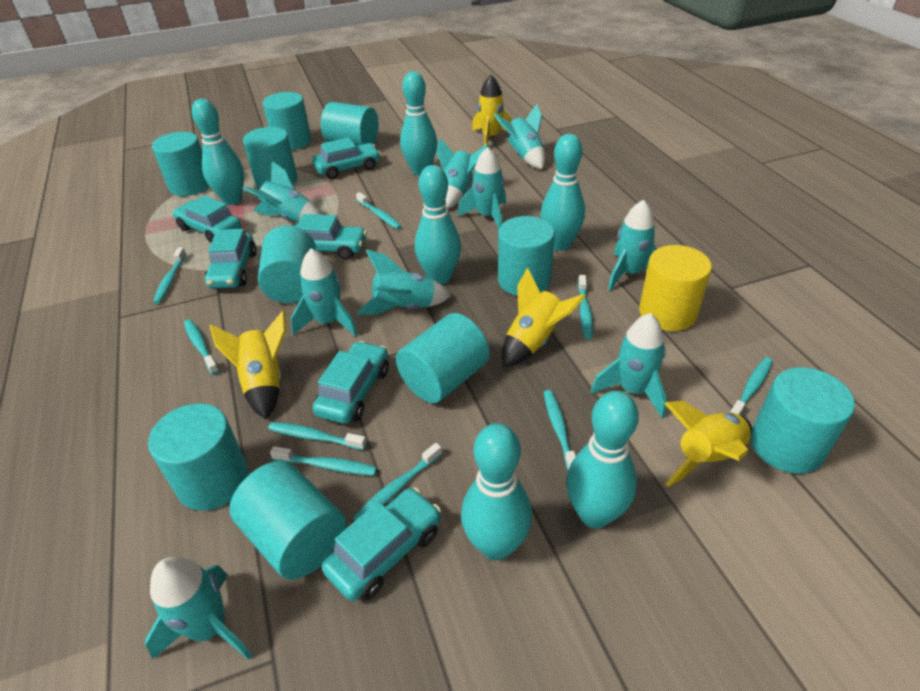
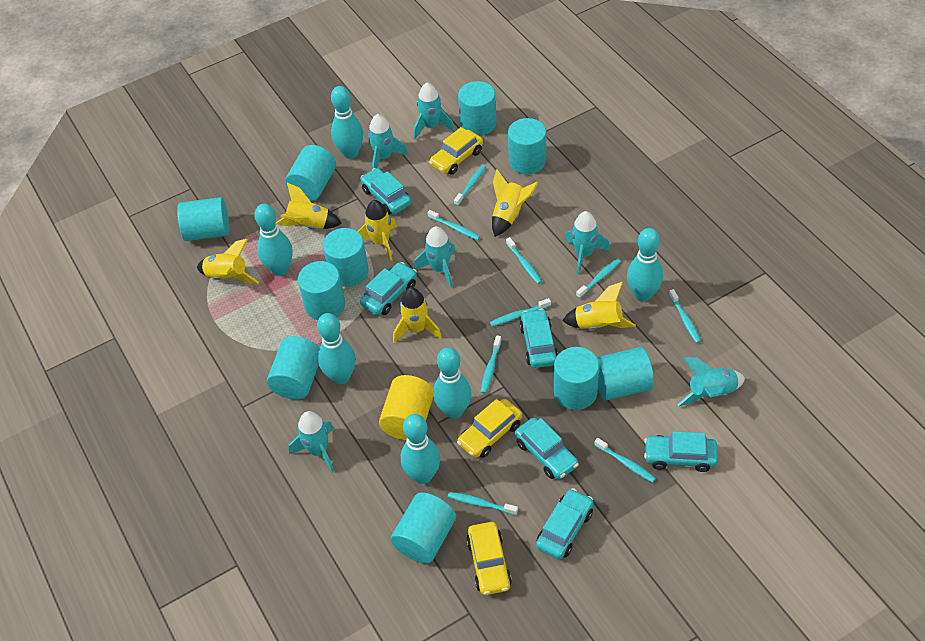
turquoise rocket: [145,557,252,660] [242,161,321,222] [291,248,358,337] [357,249,451,315] [437,138,489,209] [457,147,506,229] [494,104,545,169] [591,313,667,418] [608,200,657,290] = 9 -> [289,411,334,473] [368,114,408,169] [413,83,455,140] [414,226,456,288] [565,211,610,275] [677,357,745,406] = 6
yellow car: none = 0 -> [429,127,483,175] [457,399,522,458] [466,522,512,595] = 3
yellow rocket: [210,311,286,419] [472,75,513,146] [502,268,586,367] [664,401,752,487] = 4 -> [197,239,259,284] [276,183,342,229] [357,200,397,261] [393,287,442,343] [492,169,538,237] [562,282,636,330] = 6

